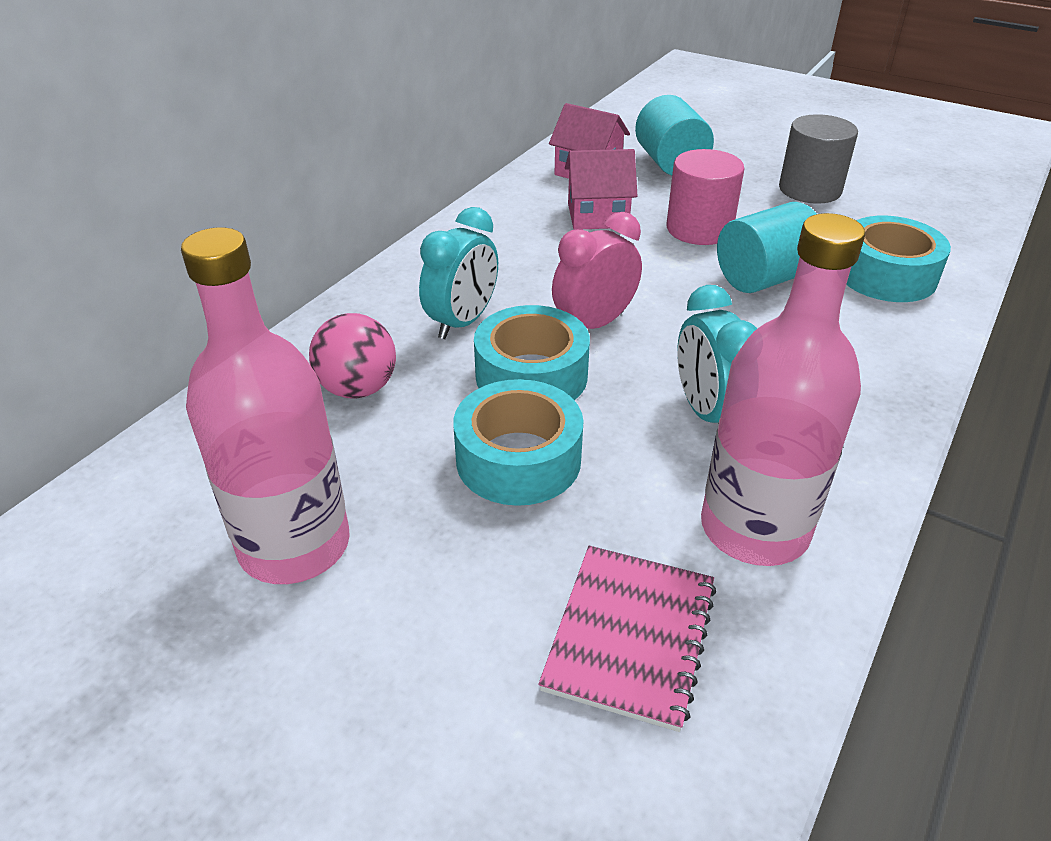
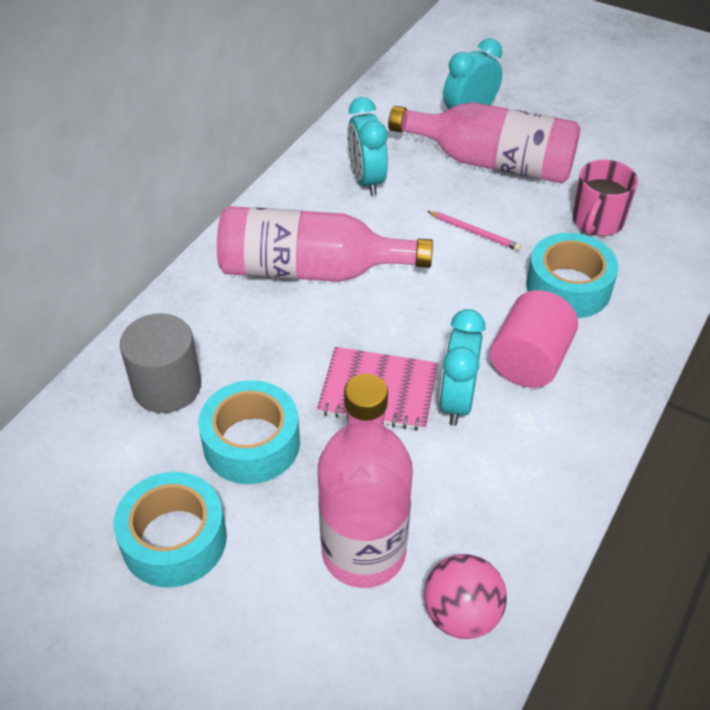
pink bottle: [181,227,350,584] [701,213,865,566] = 2 -> [217,206,433,282] [318,374,413,588] [388,102,580,183] = 3
pink clock: [552,212,642,329] = 1 -> none = 0
pink house: [549,103,630,179] [565,149,637,230] = 2 -> none = 0
pink mug: none = 0 -> [573,160,638,236] = 1
pink pencil: none = 0 -> [427,211,521,250] = 1
turquoise clock: [419,207,498,339] [677,285,757,423] = 2 -> [347,97,388,196] [439,309,485,426] [443,38,502,109] = 3
turquoise cylinder: [635,95,714,176] [717,202,816,293] = 2 -> none = 0

